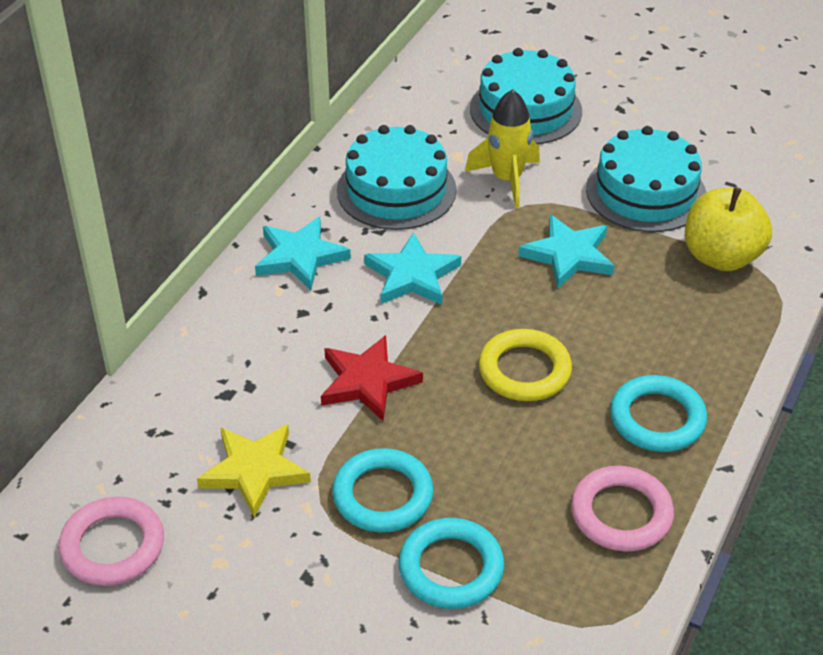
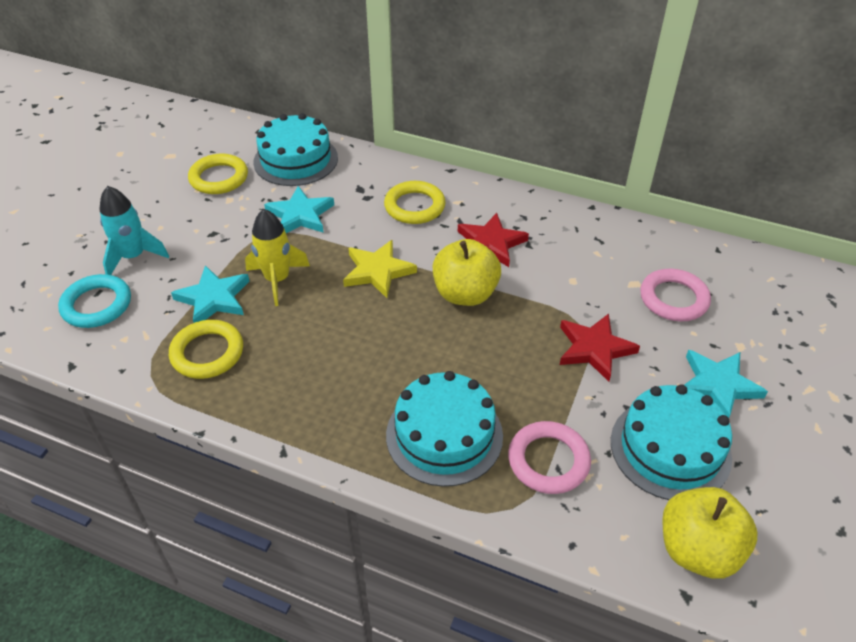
red star: [321,335,423,421] = 1 -> [458,213,529,267] [560,314,640,382] = 2
turquoise ring: [332,448,434,532] [399,518,504,609] [610,375,707,452] = 3 -> [58,274,131,328] = 1
turquoise rocket: none = 0 -> [99,186,169,275] = 1
yellow apple: [685,187,772,271] = 1 -> [433,239,501,306] [662,487,758,579] = 2
yellow ring: [479,329,572,401] = 1 -> [169,320,243,379] [188,154,248,194] [384,181,445,224] = 3

